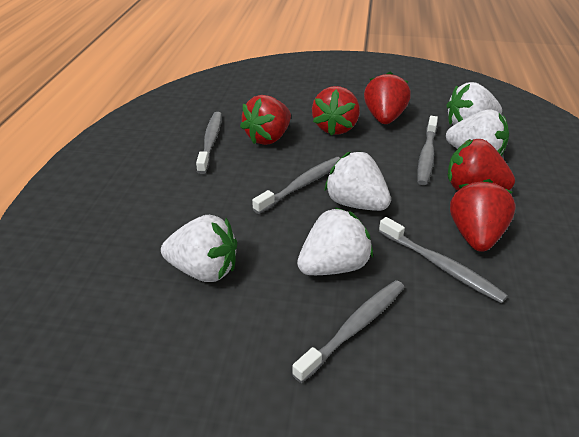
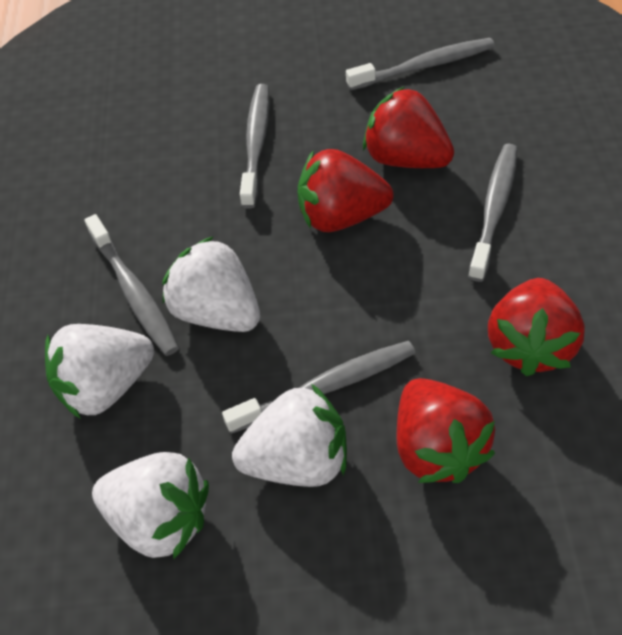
red strawberry: [240,95,291,145] [312,86,360,136] [364,72,411,124] [448,139,515,190] [450,179,515,252] = 5 -> [297,149,394,232] [363,86,454,168] [397,378,495,483] [488,278,585,376] = 4
white strawberry: [161,215,237,282] [297,207,373,275] [324,151,391,211] [446,82,502,125] [446,110,509,156] = 5 -> [45,324,154,419] [92,452,209,559] [163,236,260,332] [232,384,347,487] = 4

